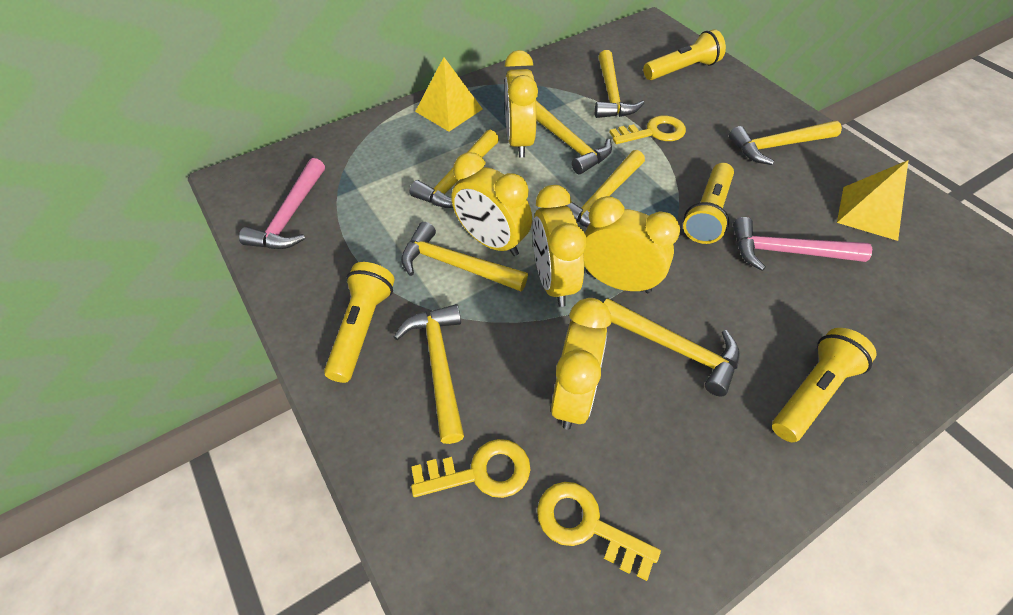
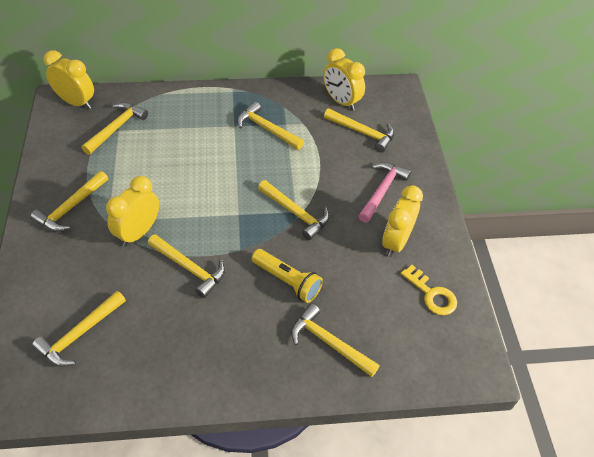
pink hammer: [239,158,325,249] [733,217,872,271] = 2 -> [358,162,411,223] = 1
yellow clock: [451,152,532,256] [505,50,538,157] [533,185,587,307] [551,298,611,430] [584,196,680,293] = 5 -> [44,50,94,109] [106,176,159,247] [323,48,365,111] [382,185,423,257] = 4
yellow flashlight: [324,262,395,383] [643,29,726,80] [683,163,734,244] [772,328,877,442] = 4 -> [251,249,323,303] = 1
yellow key: [411,439,530,498] [537,482,661,581] [609,116,686,144] = 3 -> [401,265,457,315] = 1
yellow pyramid: [415,57,482,132] [837,160,908,241] = 2 -> none = 0

